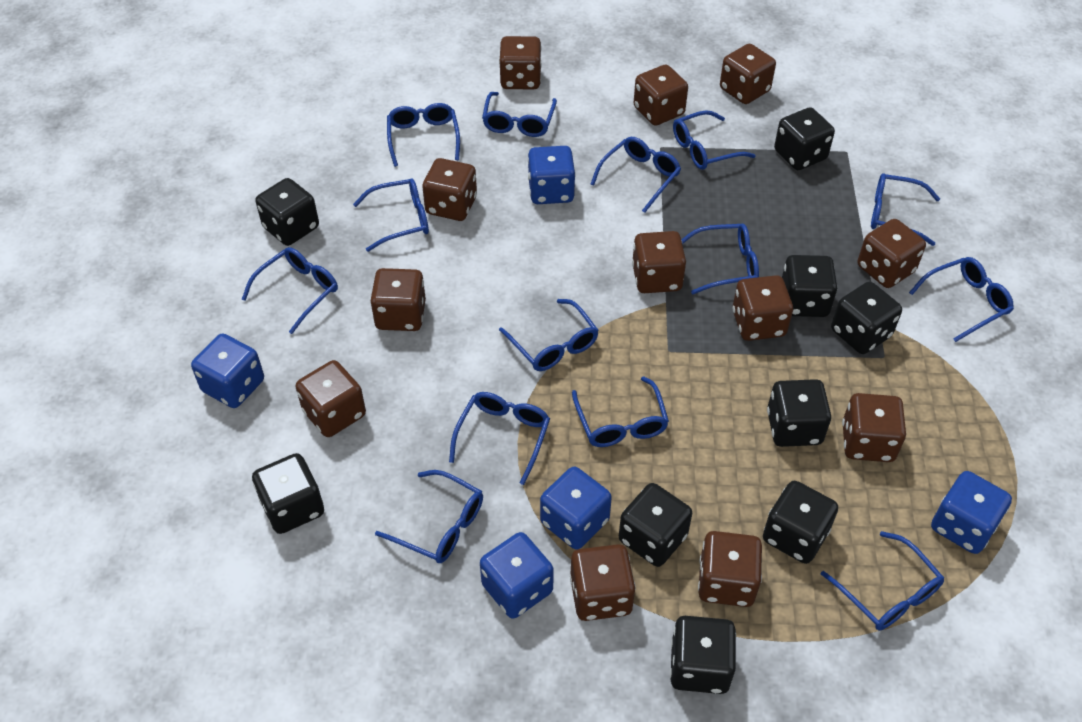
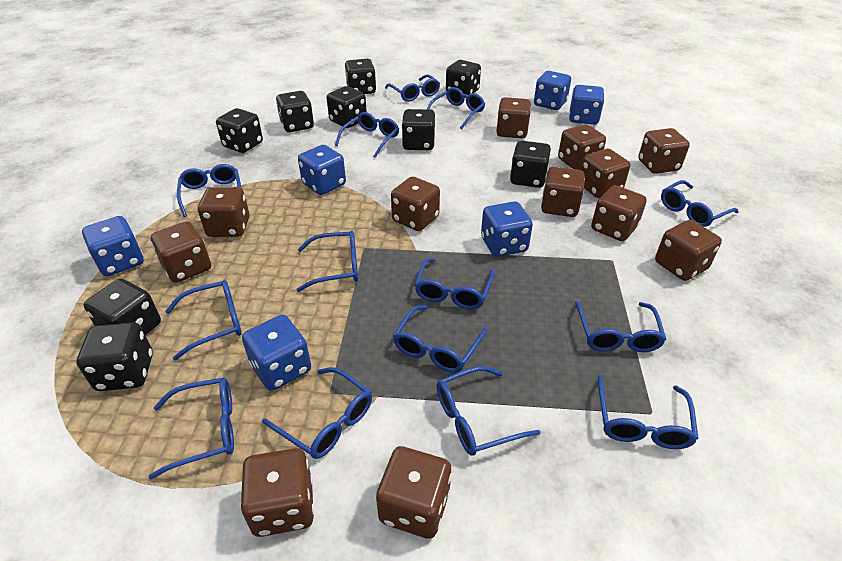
blue dice: [191,333,264,408] [480,532,554,619] [528,146,576,204] [540,467,612,550] [931,471,1012,554] = 5 -> [82,216,144,276] [242,315,311,391] [298,145,346,195] [481,201,533,257] [534,71,571,110] [569,85,604,125] = 6

